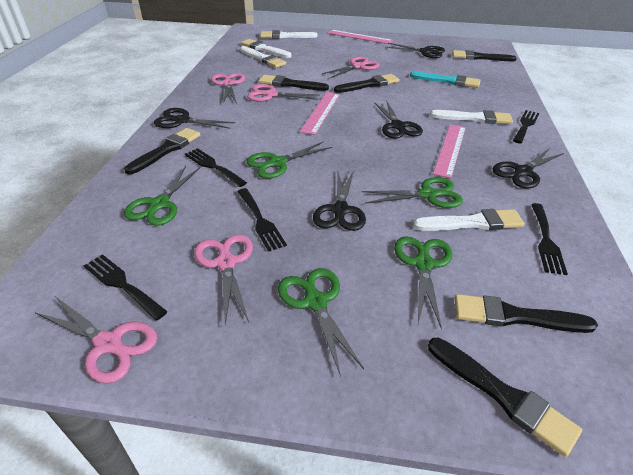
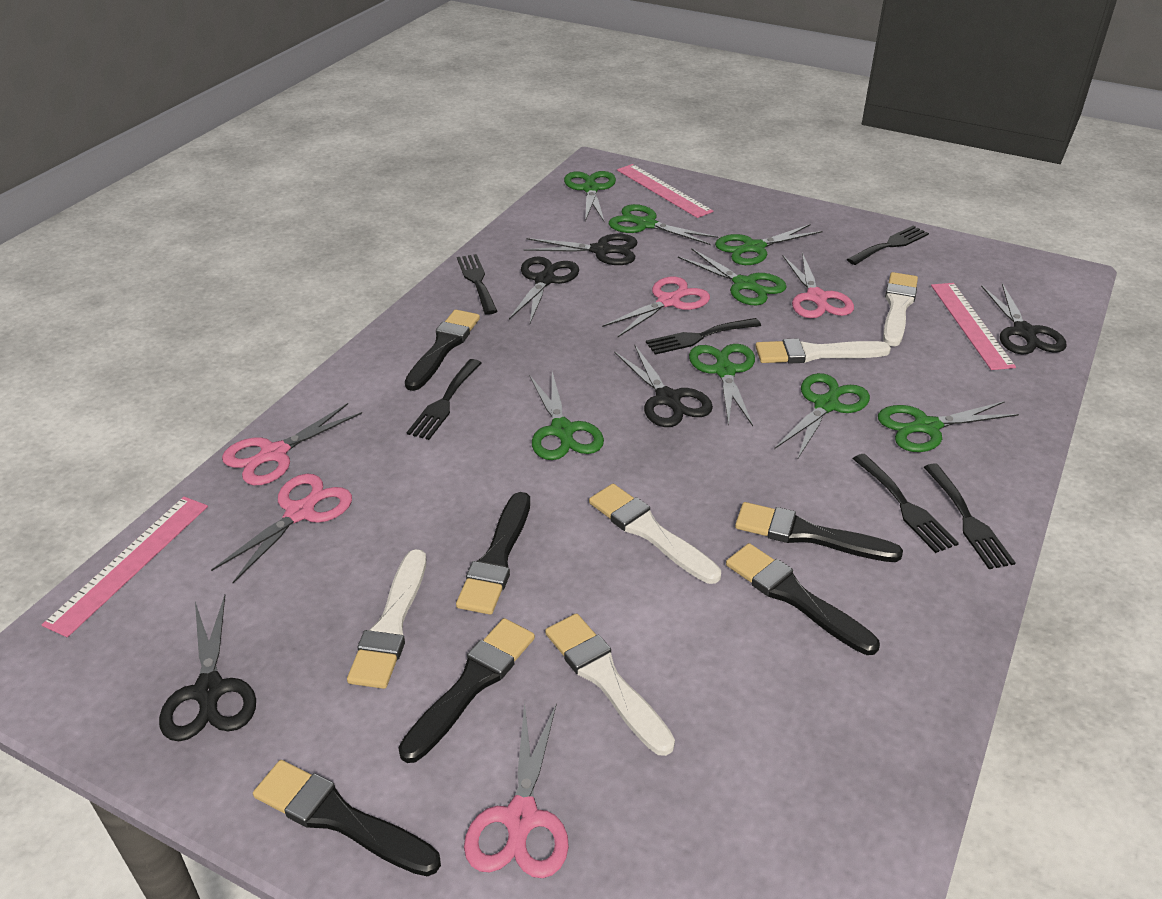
black fork: [84,254,168,320] [185,148,247,187] [237,188,287,252] [513,110,539,143] [531,203,568,275] = 5 -> [407,359,482,440] [457,254,497,314] [646,318,761,355] [847,226,929,265] [853,454,959,553] [924,463,1016,569] = 6
green scissors: [124,166,200,226] [247,141,332,179] [278,268,364,377] [362,177,463,208] [394,236,453,329] = 5 -> [529,372,604,460] [564,171,616,221] [609,204,718,245] [678,248,787,305] [689,344,755,426] [715,224,823,265] [774,373,870,460] [878,401,1019,452] = 8
turquoise brush: [410,71,480,88] = 1 -> none = 0

